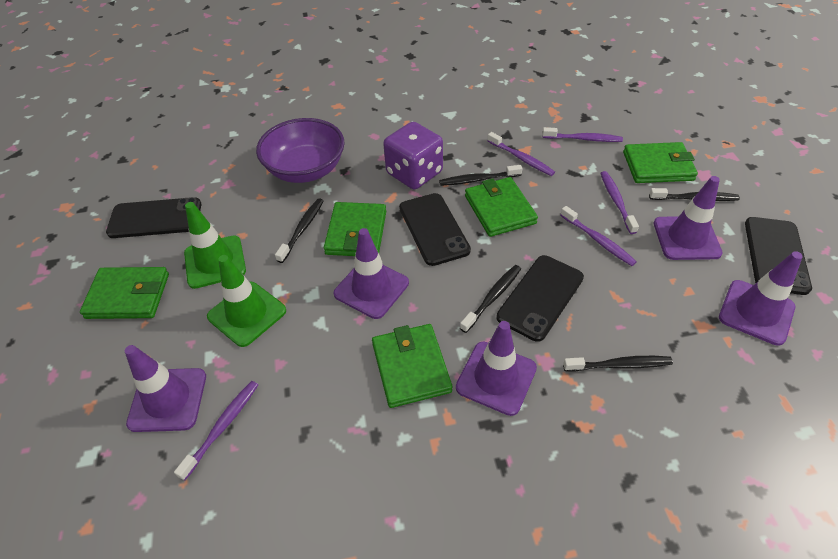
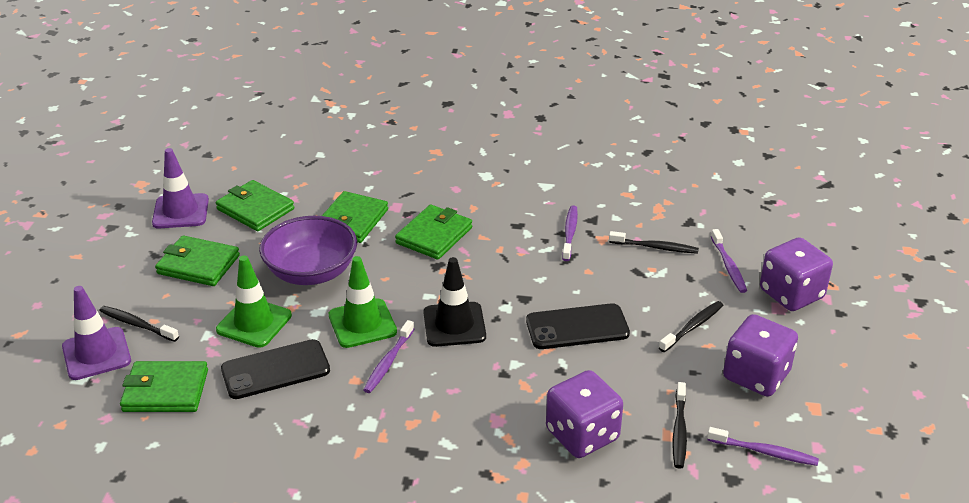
black phone: [106,197,201,238] [399,193,471,266] [496,255,584,342] [745,217,812,295] = 4 -> [221,339,330,399] [526,303,630,349] = 2
black toothbrush: [275,198,323,263] [439,165,523,186] [460,265,521,333] [563,356,673,372] [649,188,740,201] = 5 -> [99,306,179,342] [609,231,699,254] [659,301,723,352] [672,382,687,468] = 4
black traffic cone: none = 0 -> [423,257,486,347] = 1
purple dice: [383,122,443,189] = 1 -> [546,370,623,458] [723,314,798,397] [760,237,833,311] = 3
purple toothbrush: [174,381,258,481] [487,132,555,176] [543,127,623,142] [561,206,637,266] [600,171,639,234] = 5 -> [363,320,414,393] [562,205,578,261] [707,427,819,466] [711,229,747,293] = 4
purple traffic cone: [125,345,206,432] [334,228,409,319] [456,321,537,416] [654,176,723,260] [719,251,803,346] = 5 -> [62,286,131,380] [152,148,209,229] = 2

